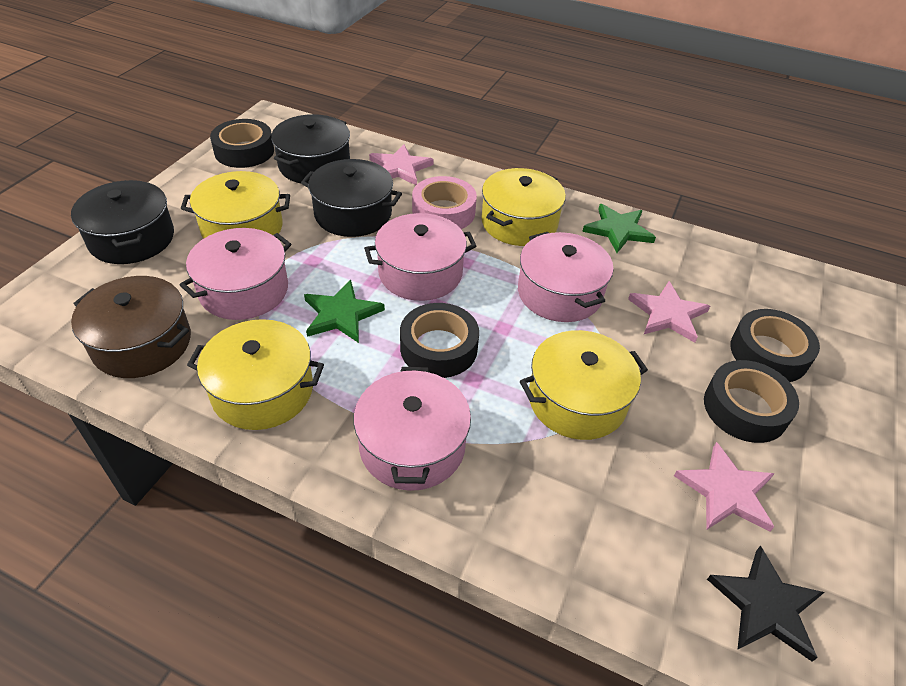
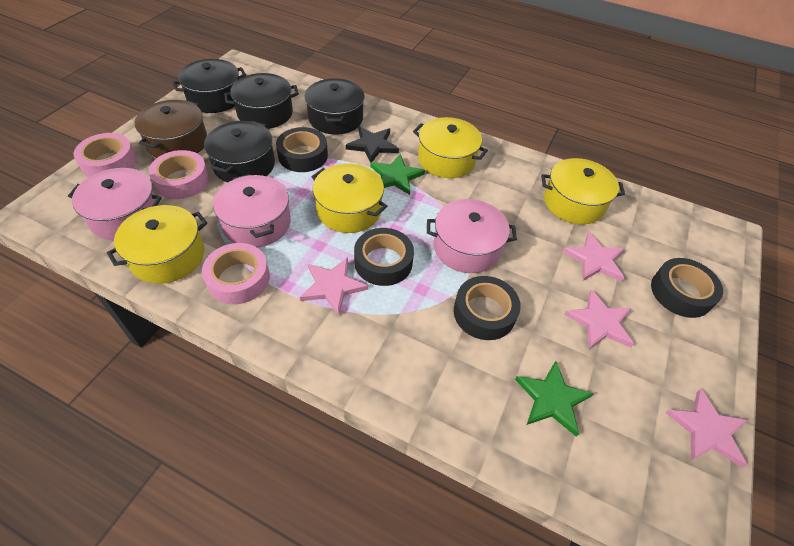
black pot: [71,180,174,264] [271,114,350,183] [301,159,402,237] = 3 -> [172,59,246,113] [204,121,275,183] [224,73,299,129] [305,78,365,135] = 4
pink pot: [180,228,291,320] [354,367,471,491] [364,213,476,301] [518,232,614,322] = 4 -> [68,168,162,240] [213,174,291,247] [427,199,517,273] = 3
pink star: [369,144,434,185] [628,281,710,343] [674,442,775,531] = 3 -> [300,258,368,315] [562,232,624,282] [564,289,634,349] [665,389,748,468] = 4
pink tape: [412,176,477,229] = 1 -> [73,133,137,177] [148,150,209,199] [202,243,270,304] = 3

